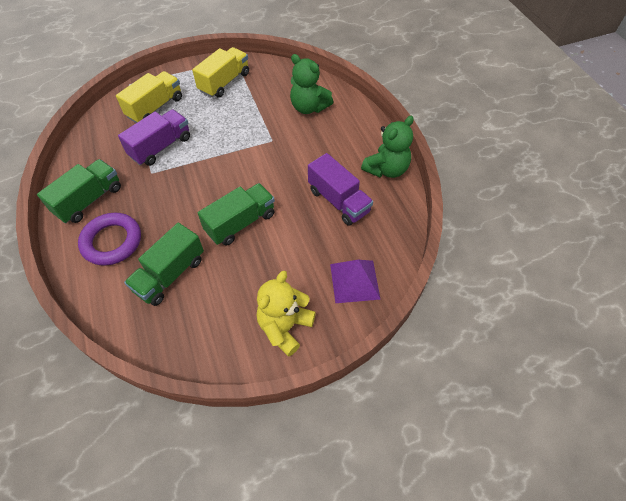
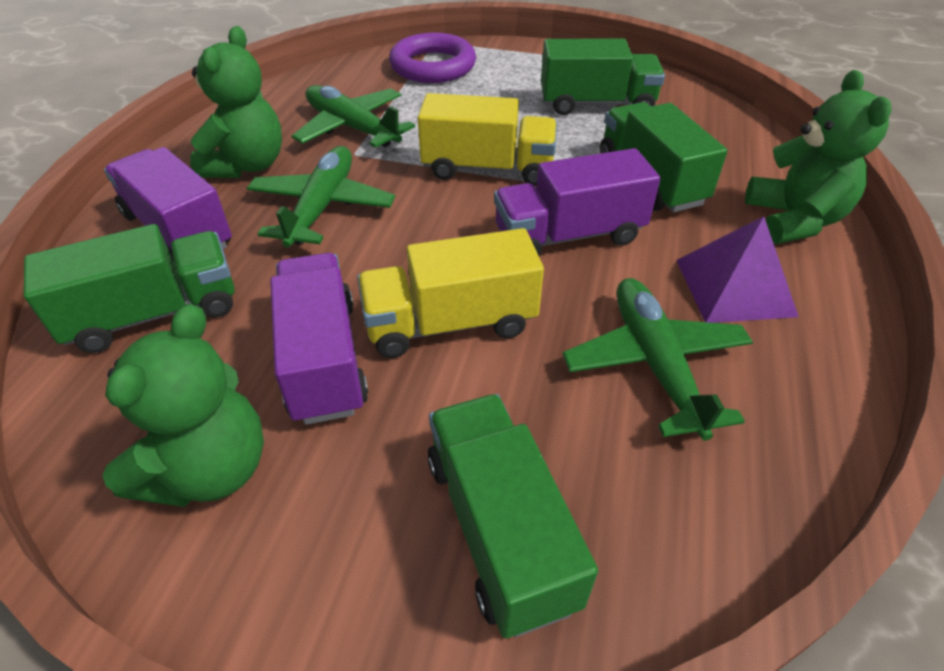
green plane: none = 0 -> [247,146,395,248] [292,85,415,148] [562,278,753,441] = 3
green teddy bear: [290,54,333,114] [361,116,414,178] = 2 -> [102,304,264,507] [190,26,282,178] [745,70,891,244] = 3
green truck: [37,159,121,224] [124,223,204,306] [198,183,275,246] = 3 -> [23,224,235,353] [428,394,598,638] [541,38,665,115] [600,102,728,212] = 4
purple truck: [118,109,190,166] [308,153,373,226] = 2 -> [104,147,232,261] [270,253,368,425] [494,148,660,256] = 3
yellow teddy bear: [257,271,316,356] = 1 -> none = 0

